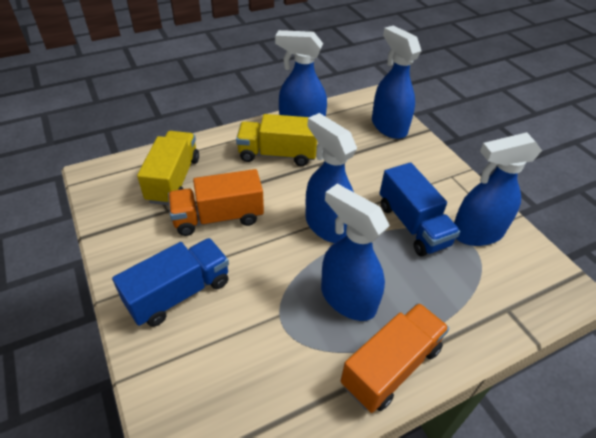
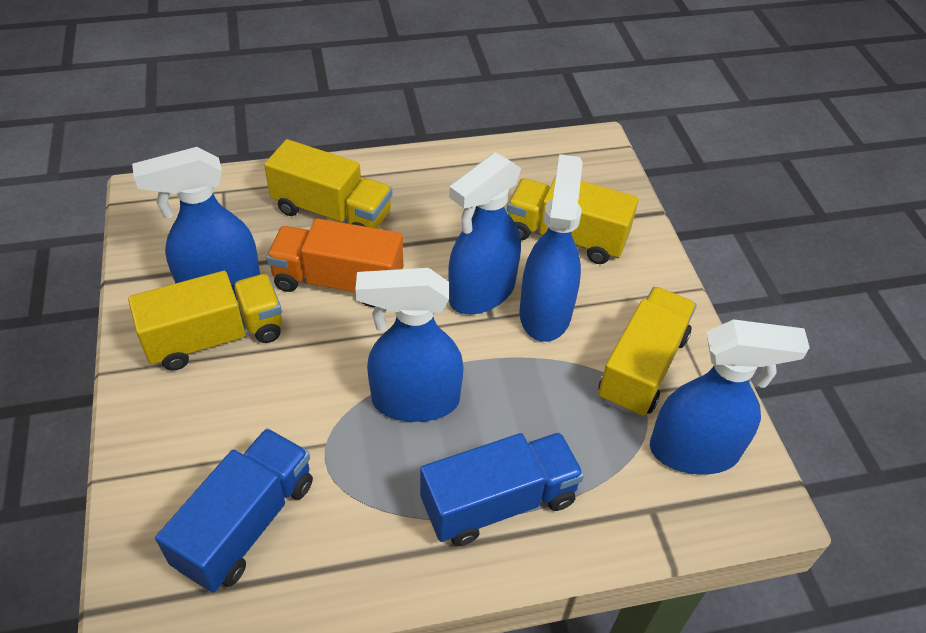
orange truck: [168,169,264,236] [341,303,449,413] = 2 -> [266,218,403,307] = 1
yellow truck: [137,131,199,205] [236,114,317,166] = 2 -> [128,271,282,371] [264,139,392,229] [507,176,639,264] [598,287,697,417] = 4

